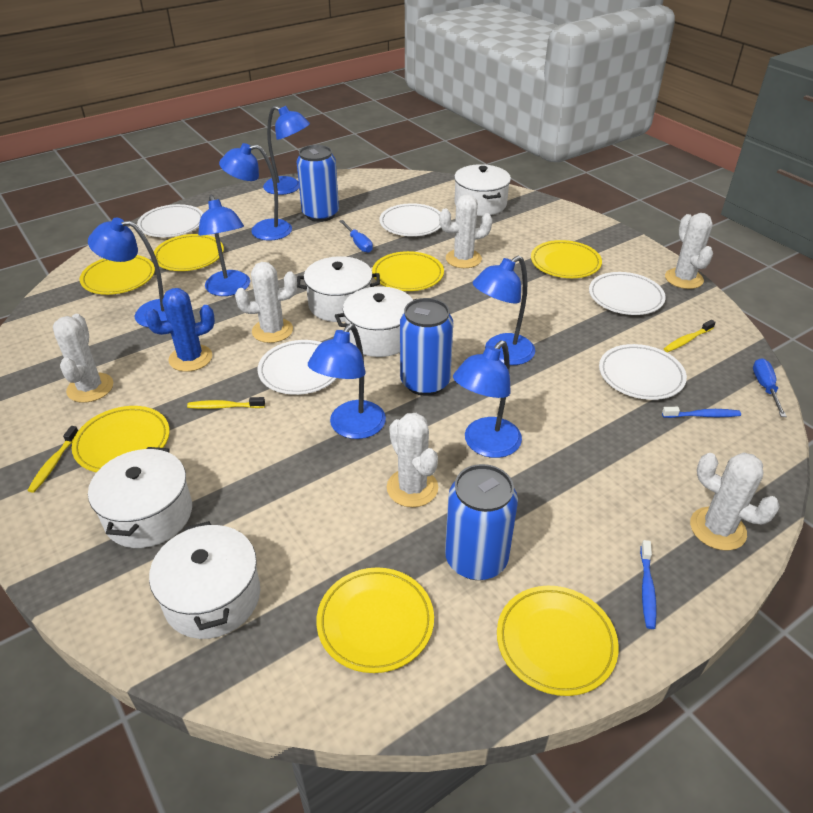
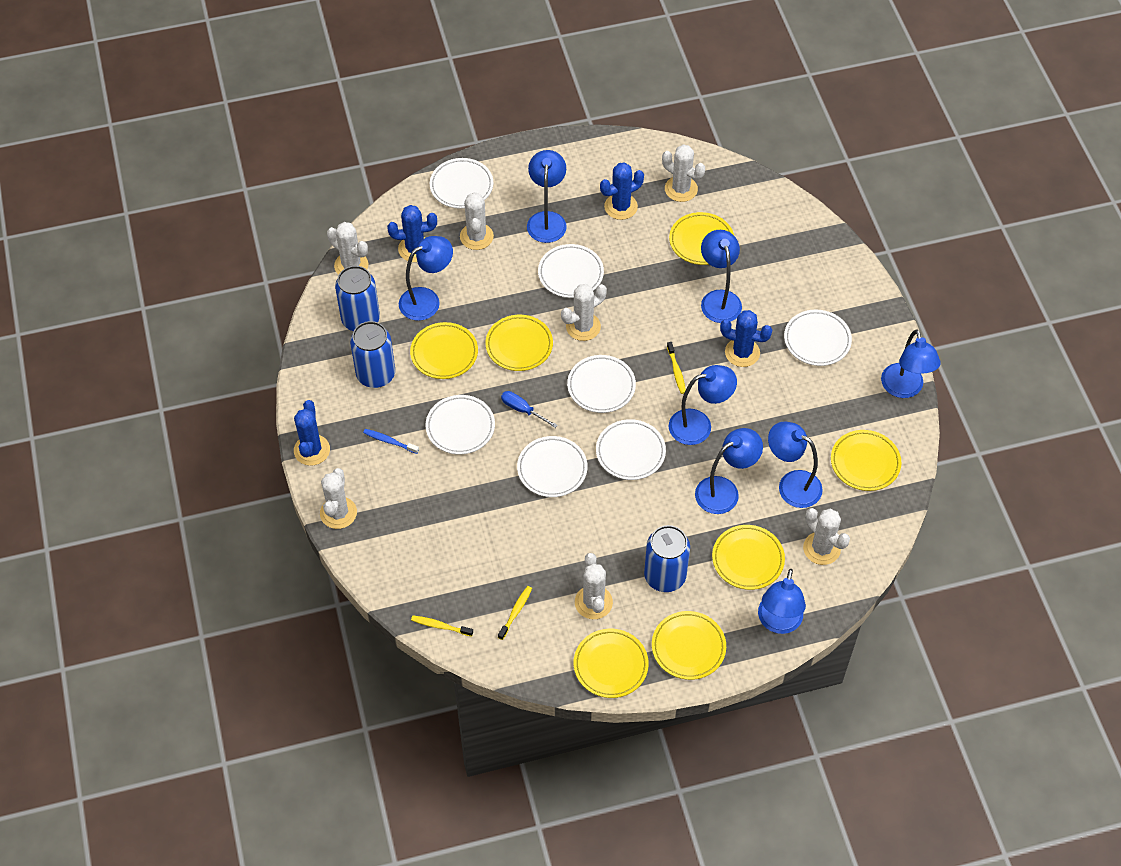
blue cactus: [144,288,215,372] = 1 -> [294,400,330,466] [387,205,437,262] [600,162,644,220] [720,310,772,367] = 4
blue lamp: [88,218,167,327] [198,195,250,296] [219,143,292,240] [263,106,310,195] [308,323,386,439] [453,340,522,458] [473,256,535,365] = 7 -> [399,236,453,321] [527,150,567,243] [669,365,737,445] [695,428,763,514] [701,230,742,323] [758,569,806,634] [768,421,823,508] [881,329,941,398] = 8
blue screwdriver: [340,220,373,253] [753,358,787,417] = 2 -> [501,391,558,428] = 1
blue toothbrush: [640,540,657,629] [662,407,741,418] = 2 -> [363,429,419,454] = 1
white cactus: [53,314,113,403] [235,262,297,343] [387,413,438,507] [439,194,493,268] [665,213,713,289] [690,452,780,551] = 6 -> [320,468,357,529] [327,222,368,275] [460,192,494,250] [561,284,607,341] [575,553,613,619] [662,144,705,202] [803,508,850,565] = 7
white plate: [137,204,203,237] [258,340,337,395] [379,203,441,236] [589,272,666,315] [599,344,687,400] = 5 -> [426,395,495,454] [430,158,493,209] [517,436,588,497] [538,244,604,298] [567,355,636,413] [596,419,666,480] [784,310,852,366] = 7
white pot: [88,447,192,548] [149,521,260,639] [297,256,380,322] [335,286,416,357] [454,164,511,216] = 5 -> none = 0

